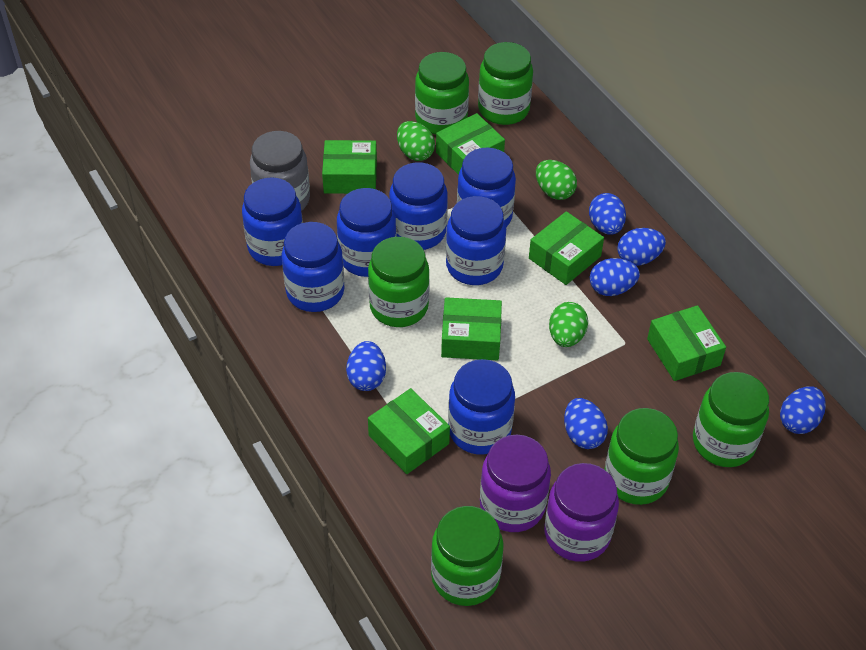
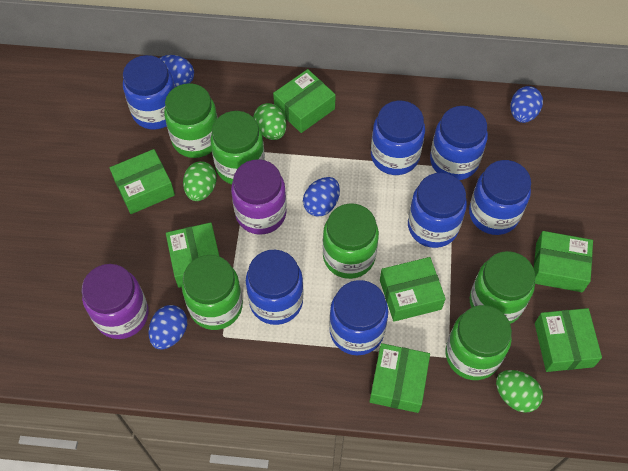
blue egg: [346,341,386,391] [564,398,608,449] [589,193,626,235] [590,258,640,296] [617,228,666,266] [780,386,826,434] = 6 -> [148,305,187,349] [159,55,194,87] [303,177,340,217] [511,86,543,123] = 4
green box: [322,140,377,194] [368,388,450,474] [436,113,505,175] [441,297,502,360] [529,211,604,285] [647,305,726,381] = 6 -> [110,149,175,214] [166,222,220,288] [273,69,336,133] [369,343,430,413] [380,257,446,322] [534,231,593,292] [535,308,602,372] = 7
grey jar: [250,131,310,211] = 1 -> none = 0

